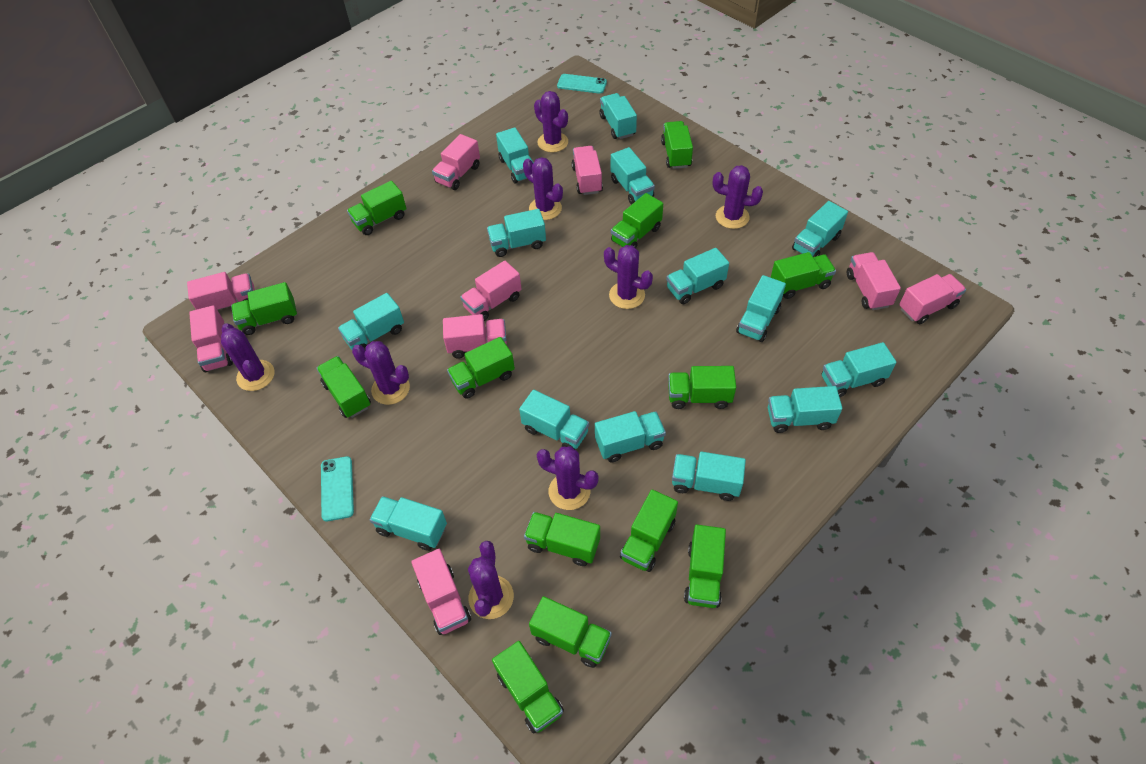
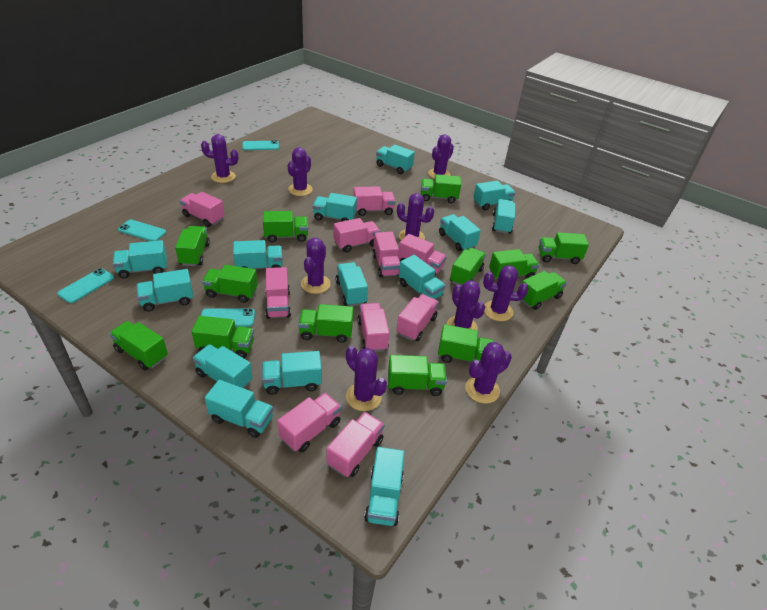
pink truck: [187,272,255,310] [189,305,233,372] [411,549,471,635] [432,134,480,190] [443,314,507,358] [460,261,522,321] [572,146,603,195] [847,252,901,310] [899,274,966,324] = 9 -> [180,192,225,227] [265,267,291,319] [278,393,341,453] [327,412,385,477] [334,218,380,253] [353,186,395,216] [357,303,390,352] [373,232,400,277] [396,294,439,341] [398,234,447,275] = 10
purple cactus: [221,323,274,391] [352,341,410,405] [468,541,514,619] [523,157,563,220] [534,91,568,152] [537,446,599,510] [604,245,653,309] [713,165,763,229] = 8 -> [201,134,238,183] [288,147,313,196] [301,238,331,294] [346,346,387,411] [397,193,434,240] [428,134,454,179] [447,280,485,330] [465,342,512,404] [483,265,528,321] = 9
turquoise phone: [321,456,354,521] [557,74,607,94] = 2 -> [57,268,114,303] [118,219,166,241] [201,308,255,327] [242,140,279,150] = 4

